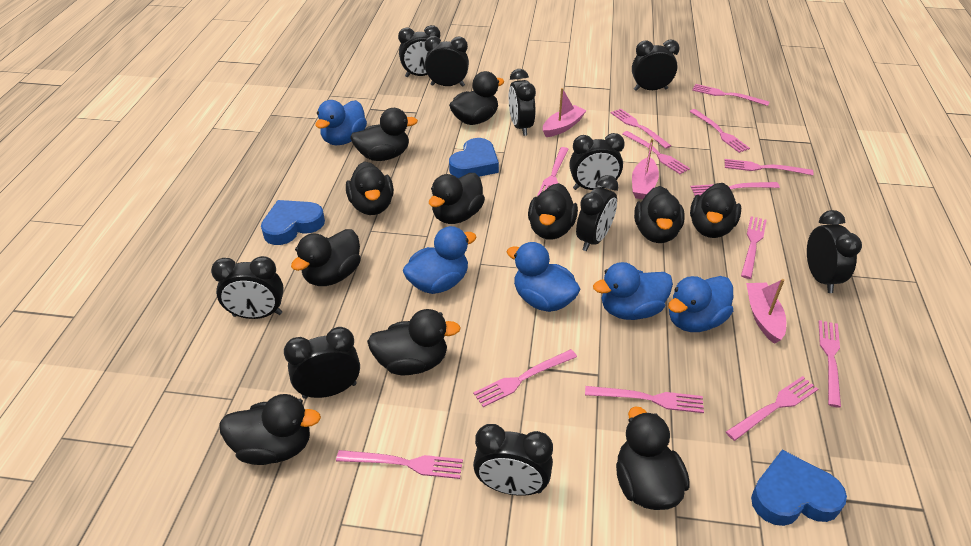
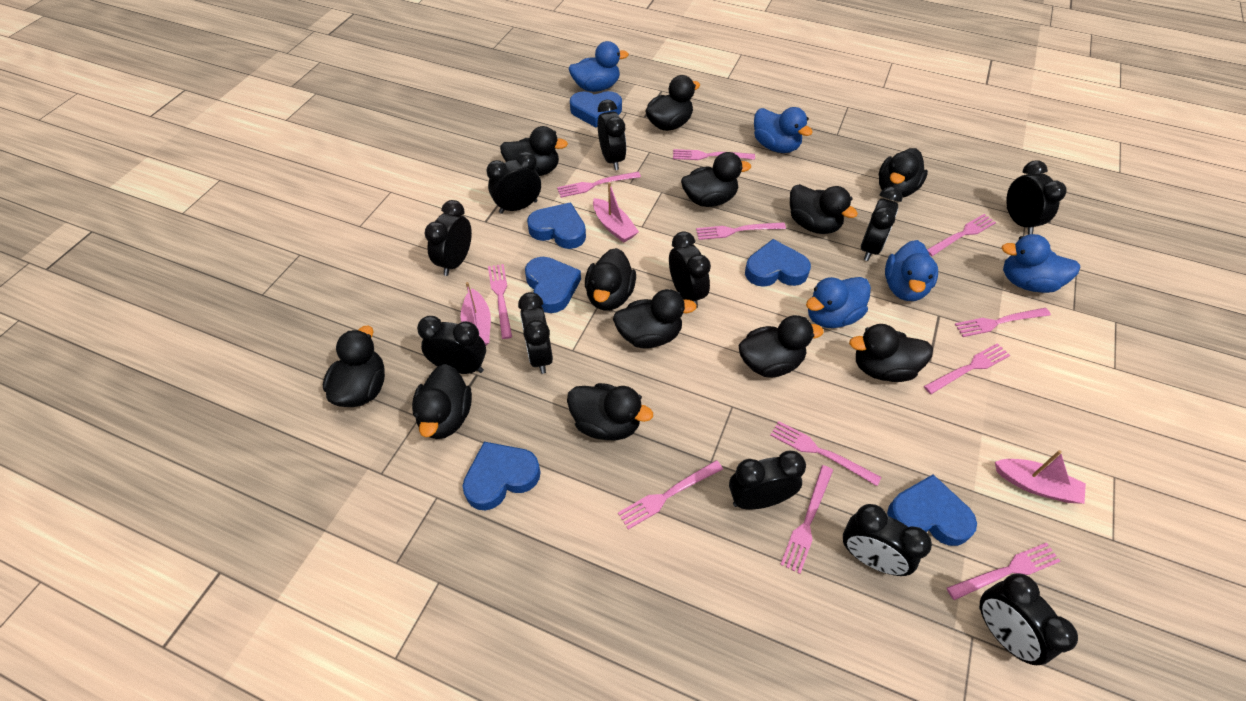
black clock: [211,256,284,319] [284,327,360,399] [398,25,440,77] [425,36,469,87] [473,424,553,496] [509,69,536,136] [569,133,625,190] [576,175,619,251] [632,39,680,91] [807,210,862,293] = 10 -> [417,316,486,374] [424,200,472,276] [486,151,541,214] [518,292,553,374] [598,100,626,170] [669,231,711,308] [729,451,806,510] [843,504,932,576] [861,186,903,261] [979,573,1078,665] [1006,160,1067,235] = 11
black duck: [219,394,321,465] [291,229,361,286] [346,161,394,215] [350,108,418,161] [367,309,461,375] [429,173,485,224] [449,71,504,125] [528,183,578,240] [616,406,690,510] [634,186,685,243] [690,183,741,238] = 11 -> [323,326,385,407] [412,364,472,439] [500,126,568,176] [567,383,653,441] [585,248,636,310] [613,289,697,349] [645,75,700,131] [681,152,751,207] [739,315,824,378] [790,184,858,234] [849,324,933,382] [879,148,928,197] = 12
blue heart: [261,200,325,245] [449,138,499,178] [751,450,847,526] = 3 -> [463,442,541,510] [525,257,581,313] [527,202,586,249] [570,91,622,127] [745,239,811,287] [887,474,977,546] = 6
pink fork: [336,450,463,479] [473,349,577,407] [537,147,569,197] [585,386,704,413] [611,108,671,149] [622,131,690,174] [689,109,750,153] [690,182,780,196] [692,84,769,106] [724,159,813,175] [726,376,818,441] [741,216,767,279] [819,320,841,408] = 13 -> [488,264,512,339] [557,171,641,198] [618,460,723,530] [673,149,755,160] [696,222,786,240] [770,421,881,486] [780,465,833,574] [924,343,1010,394] [927,214,996,256] [947,542,1060,600] [955,308,1051,337] = 11

